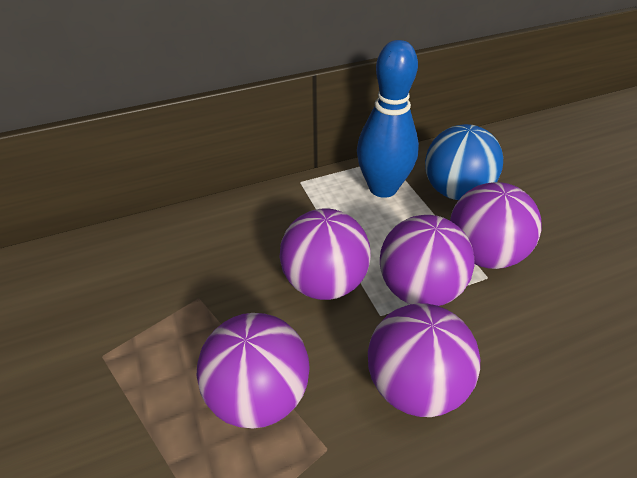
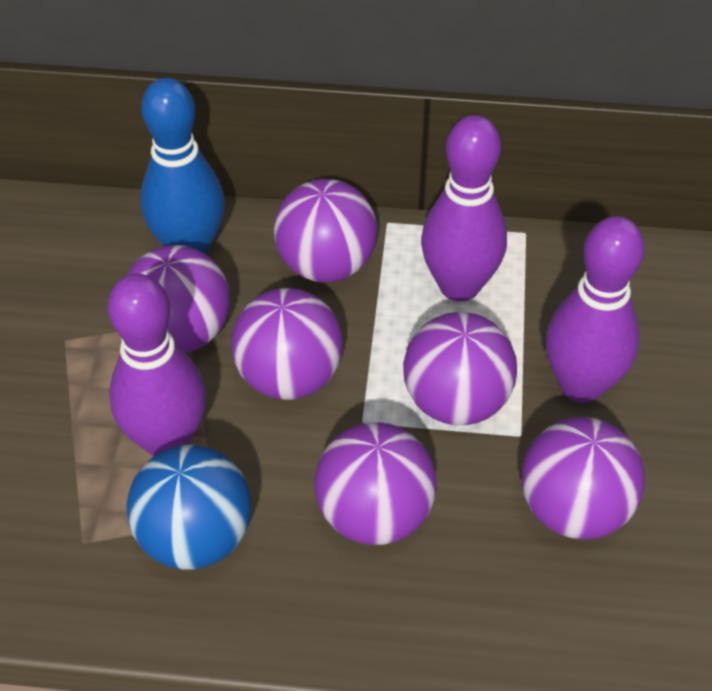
purple ball: [197,313,310,429] [280,208,371,300] [368,303,480,417] [380,215,475,306] [450,182,542,269] = 5 -> [126,245,230,353] [231,288,343,400] [274,179,377,282] [315,422,437,545] [403,312,517,425] [521,417,645,539] = 6
purple bowling pin: none = 0 -> [108,273,206,456] [421,115,507,301] [545,216,644,403] = 3

